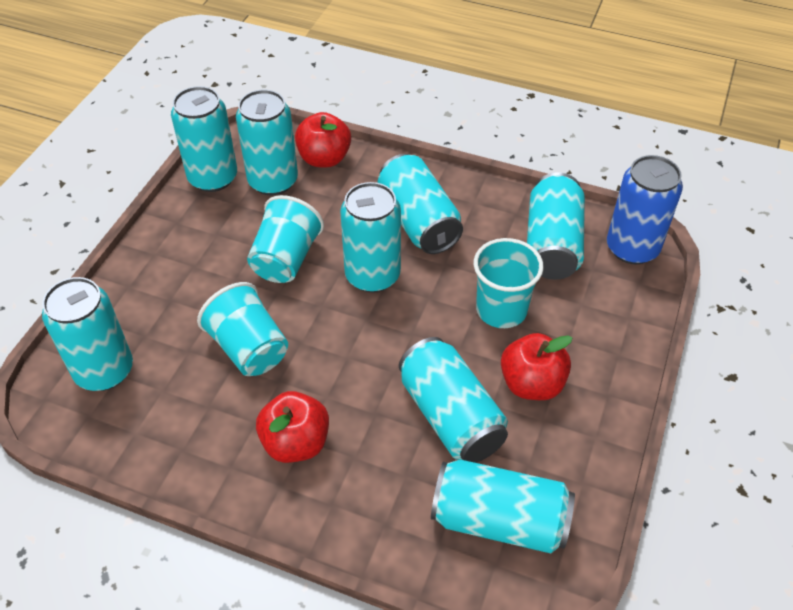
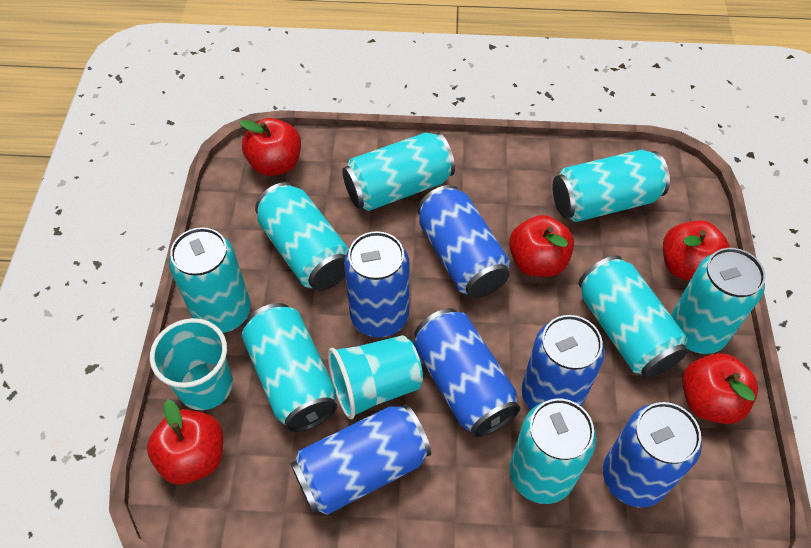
blue can: [607,155,683,264] = 1 -> [290,404,431,515] [344,231,409,338] [414,308,520,437] [417,185,511,298] [522,315,605,410] [603,402,702,508] = 6
red apple: [256,391,329,463] [295,112,351,167] [501,333,572,400] = 3 -> [147,399,223,484] [239,118,301,176] [509,215,574,277] [663,220,730,281] [682,353,758,424] = 5
turquoise cup: [197,282,288,376] [247,195,324,283] [474,238,544,328] = 3 -> [150,318,233,410] [328,335,423,419] = 2

